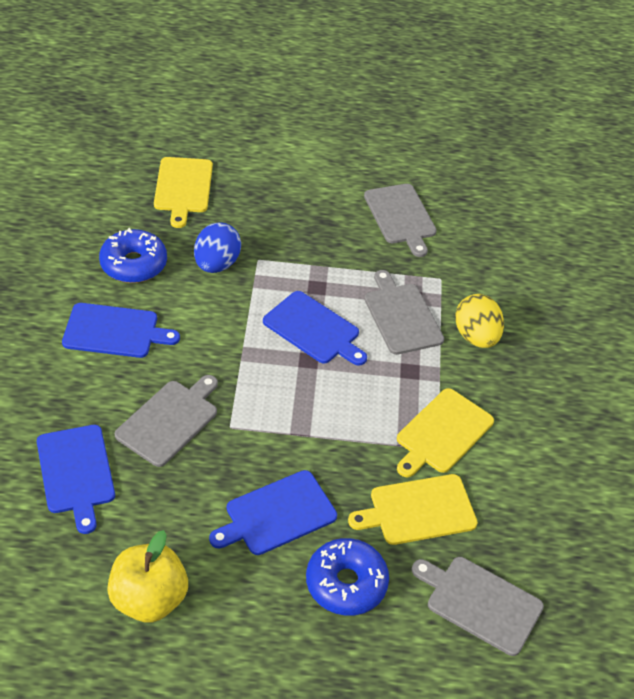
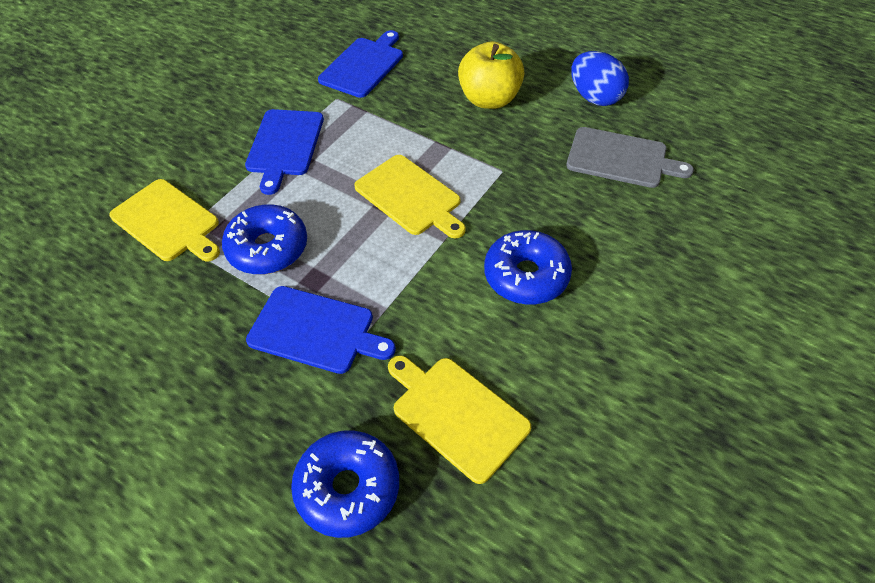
blue cutting board: [37,425,115,534] [62,303,180,358] [209,470,337,555] [263,291,367,366] = 4 -> [245,109,324,195] [246,286,396,374] [318,30,403,98] = 3
blue donut: [99,228,167,283] [306,538,389,616] = 2 -> [222,204,307,275] [291,430,399,538] [484,230,572,304] = 3
grey cutting board: [115,375,218,467] [364,184,437,257] [364,270,444,355] [412,557,544,656] = 4 -> [566,127,694,188] = 1
yellow egg: [455,294,504,348] = 1 -> none = 0

